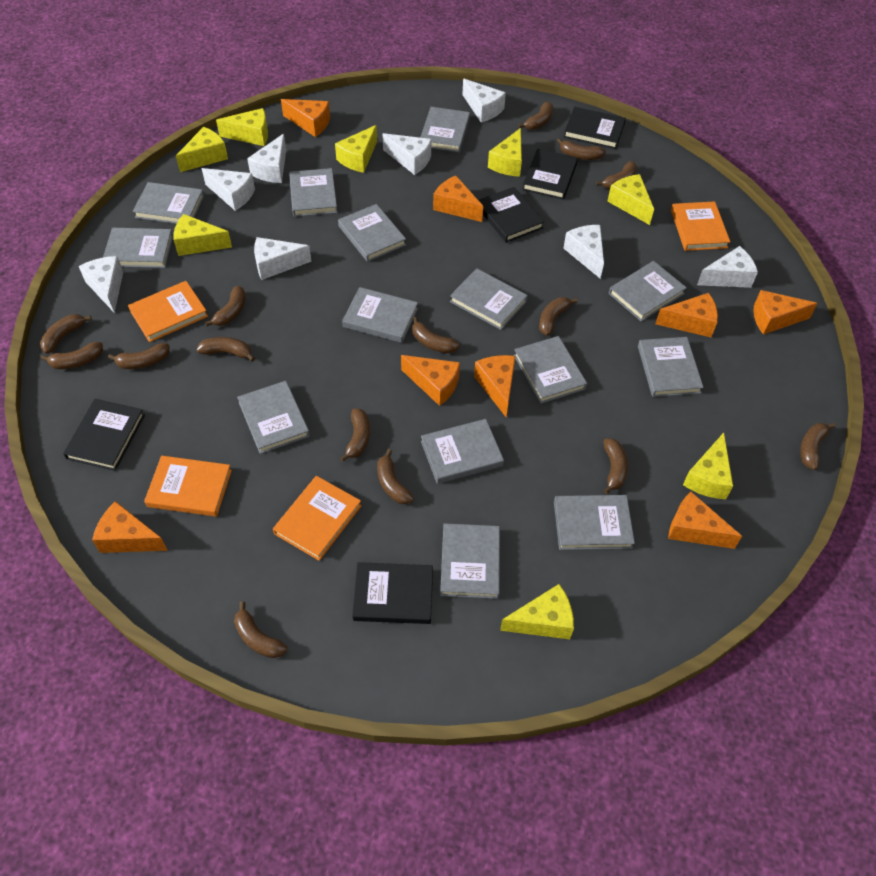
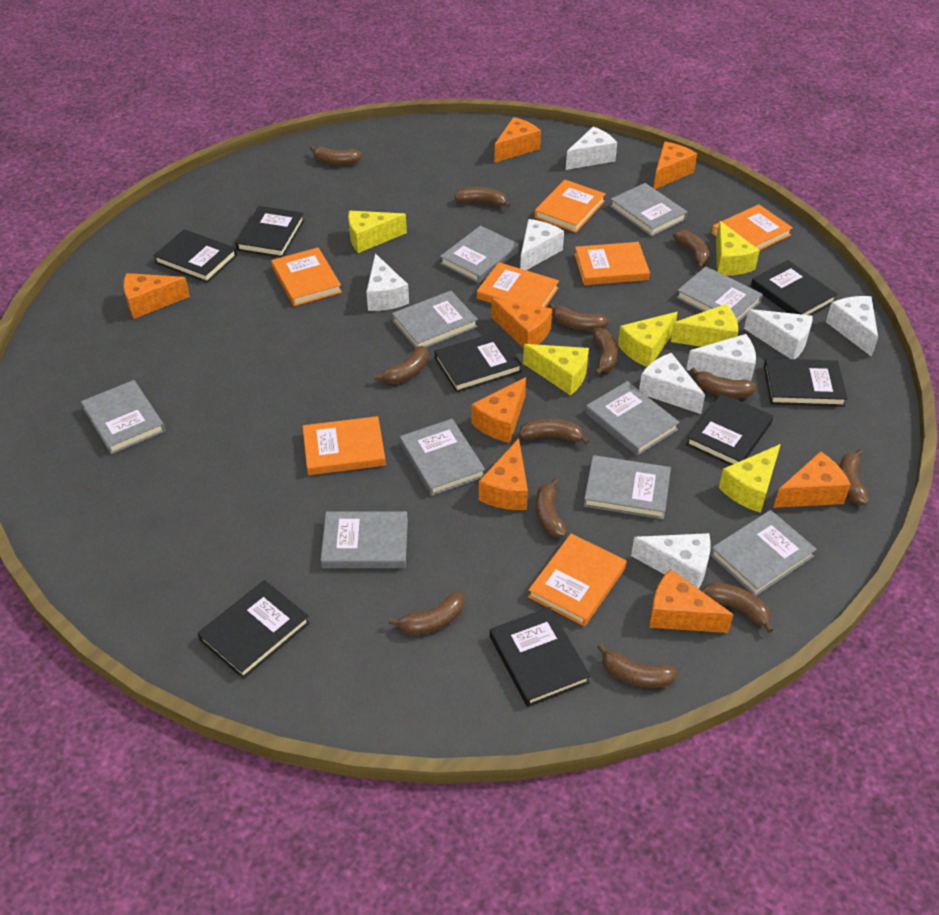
black book: [63,399,145,471] [352,562,433,624] [478,187,544,243] [522,149,578,200] [564,107,626,149] = 5 -> [153,229,237,283] [198,580,310,679] [236,206,305,258] [435,331,522,393] [490,607,590,707] [686,393,773,465] [751,260,838,315] [764,358,848,407] = 8
brown banana: [40,314,92,354] [41,342,103,369] [108,343,170,369] [196,337,255,361] [205,286,246,326] [234,601,287,658] [340,409,370,462] [377,449,414,504] [412,317,460,353] [519,102,553,130] [539,297,578,336] [557,138,606,160] [596,161,637,189] [603,438,628,494] [800,423,835,470] = 15 -> [310,146,362,165] [374,346,429,384] [389,592,464,635] [455,187,511,208] [519,419,589,444] [536,478,567,538] [549,303,609,331] [592,328,618,375] [597,644,678,688] [673,230,710,269] [690,367,757,398] [701,582,773,633] [839,449,869,505] = 13
grey book: [103,228,173,268] [133,182,204,224] [237,381,310,454] [289,168,337,217] [338,204,406,262] [342,287,418,343] [420,107,470,152] [421,419,504,484] [440,523,500,599] [450,268,528,330] [514,336,587,404] [554,495,635,550] [609,261,687,322] [638,337,704,397] = 14 -> [81,380,165,454] [321,511,408,568] [392,291,478,348] [400,419,485,496] [440,225,519,283] [584,455,671,519] [586,381,680,456] [610,183,688,236] [676,266,763,323] [710,510,817,596] = 10
orange book: [128,281,208,342] [144,456,232,517] [273,476,361,561] [671,201,730,251] = 4 -> [271,247,342,306] [303,416,386,475] [477,262,559,307] [528,534,627,626] [534,180,606,233] [575,242,650,285] [711,204,793,250] = 7
yellow cheese: [173,214,232,256] [176,127,228,172] [216,108,268,146] [335,125,377,173] [488,128,522,177] [500,584,574,639] [607,174,654,225] [683,433,733,499] = 8 -> [348,211,407,253] [523,344,589,395] [618,312,678,367] [671,304,738,347] [716,221,760,276] [719,444,781,513] = 6

